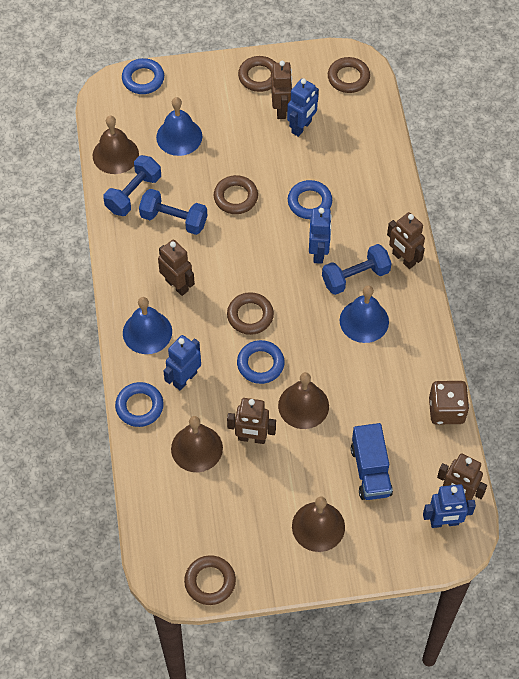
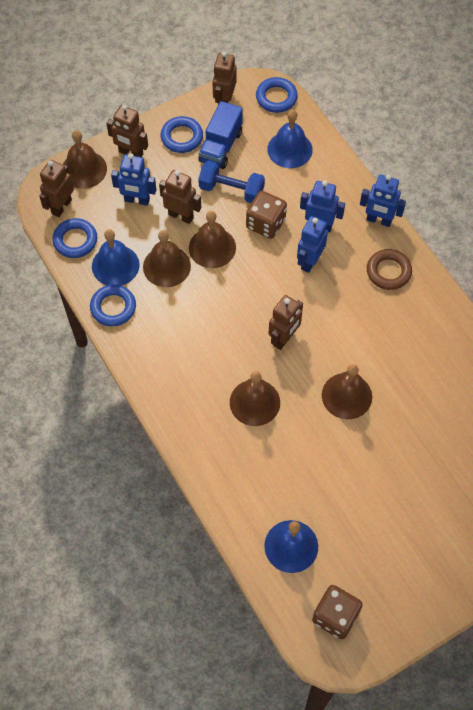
blue dumbbell: [103,155,161,216] [139,189,207,235] [322,244,392,295] = 3 -> [198,160,265,203] = 1
brown bell: [93,116,139,174] [171,416,223,472] [278,372,329,429] [292,497,345,552] = 4 -> [63,130,107,189] [143,230,191,287] [189,211,236,268] [230,371,280,426] [322,364,372,419] = 5
brown dice: [429,381,469,425] = 1 -> [246,191,287,239] [312,585,363,639] = 2
brown ring: [184,555,236,605] [214,175,258,214] [227,292,274,335] [238,56,276,92] [328,57,370,93] = 5 -> [367,249,412,290] = 1

